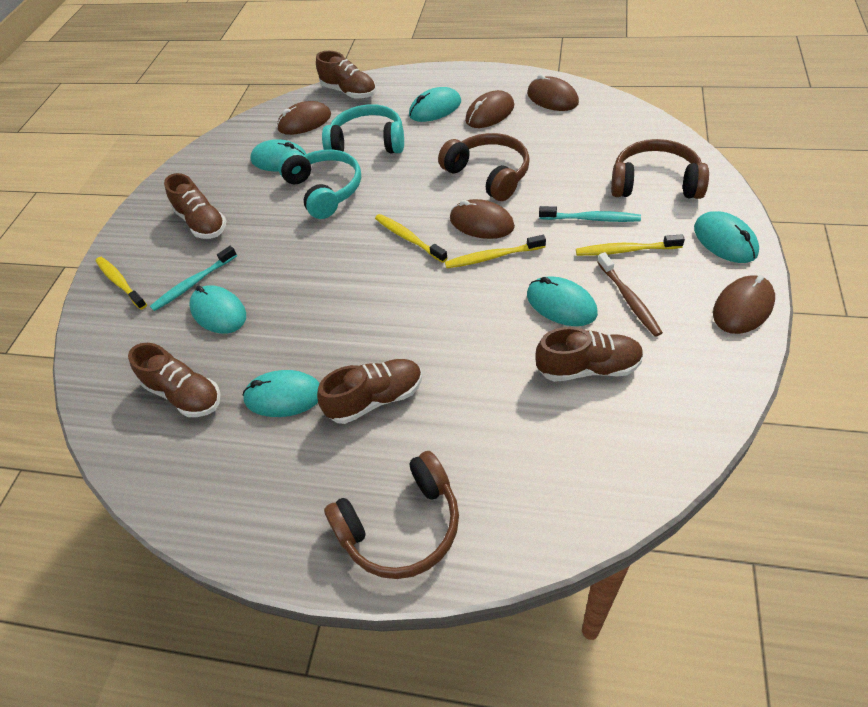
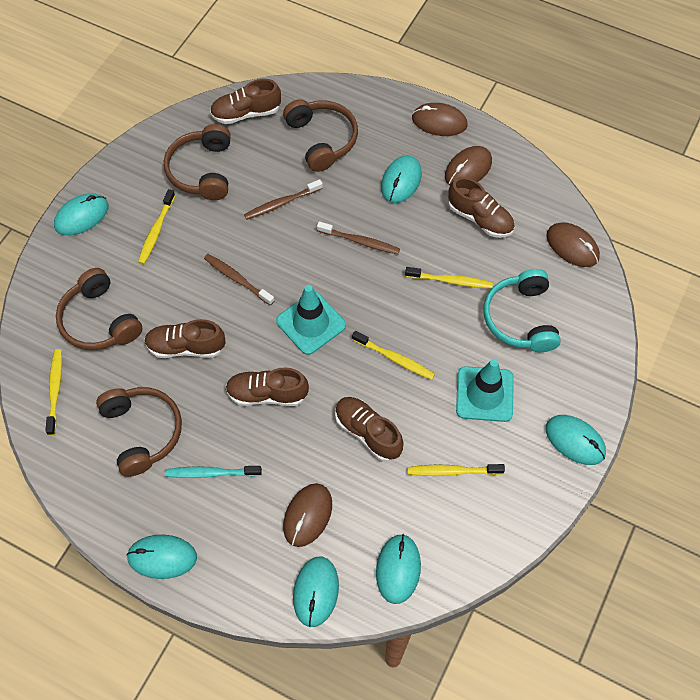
brown headphones: [324,451,459,579] [438,133,530,201] [611,139,709,199] = 3 -> [56,268,143,350] [96,387,182,477] [164,124,231,200] [283,99,358,172] = 4
brown mouse: [277,101,331,135] [450,199,515,239] [465,90,514,128] [527,74,579,111] [713,275,775,334] = 5 -> [283,483,332,547] [412,103,467,136] [445,146,492,185] [546,222,600,267] = 4
brown toothbrush: [597,252,663,337] = 1 -> [204,254,275,306] [244,179,323,220] [317,221,400,254] = 3
turquoise headphones: [278,150,361,219] [322,104,404,154] = 2 -> [484,269,561,352] = 1
turquoise toothbrush: [150,246,237,311] [539,206,641,222] = 2 -> [165,466,262,478] = 1
turquoise traffic cone: none = 0 -> [276,285,346,355] [456,359,514,422] = 2
yellow toothbrush: [96,257,147,310] [375,214,448,263] [445,235,546,268] [576,234,685,256] = 4 -> [45,349,62,435] [138,189,175,264] [352,331,435,380] [405,267,493,289] [407,464,505,476] = 5

